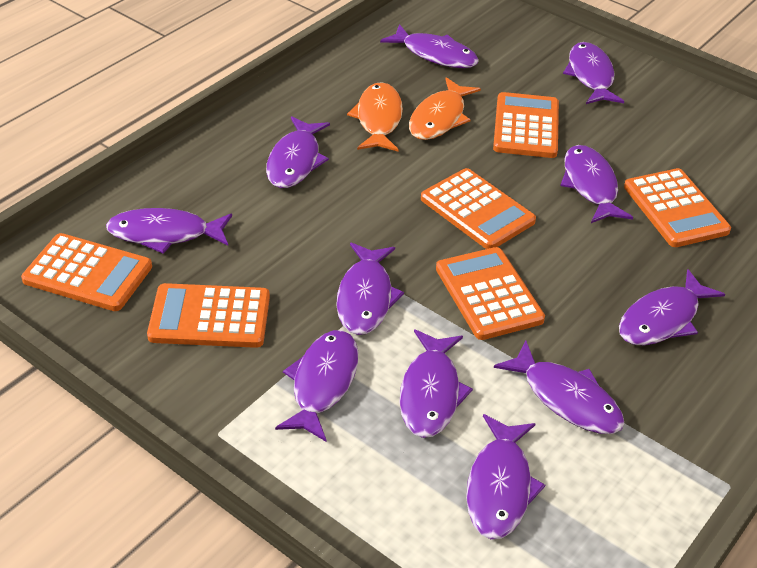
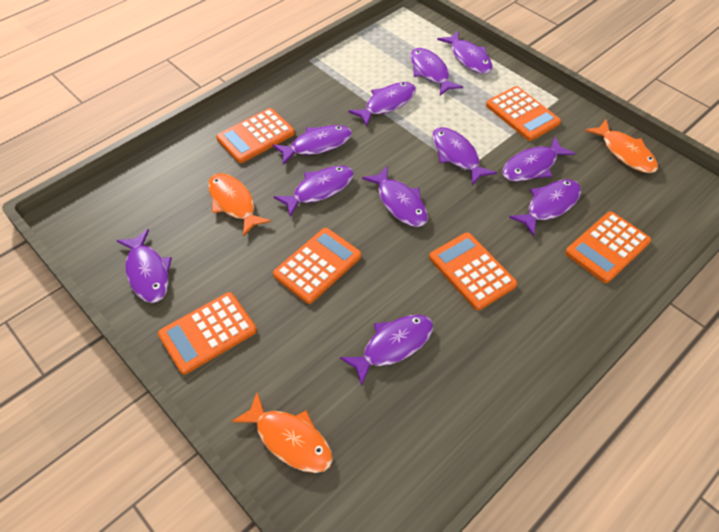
orange fish: [347,82,403,152] [409,77,481,140] = 2 -> [208,173,271,236] [232,392,333,473] [585,120,658,173] = 3

